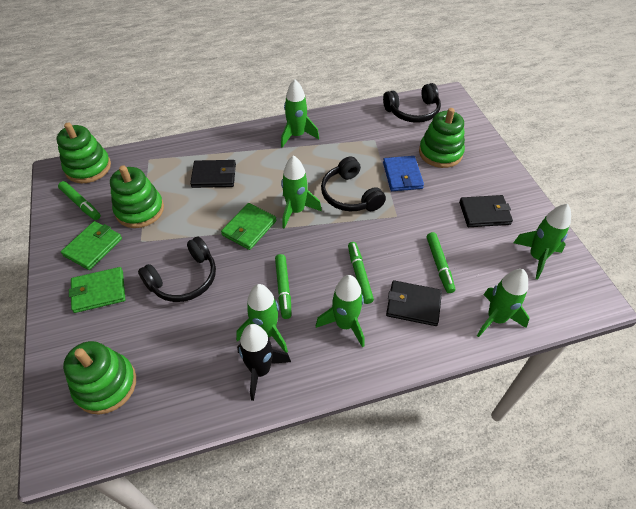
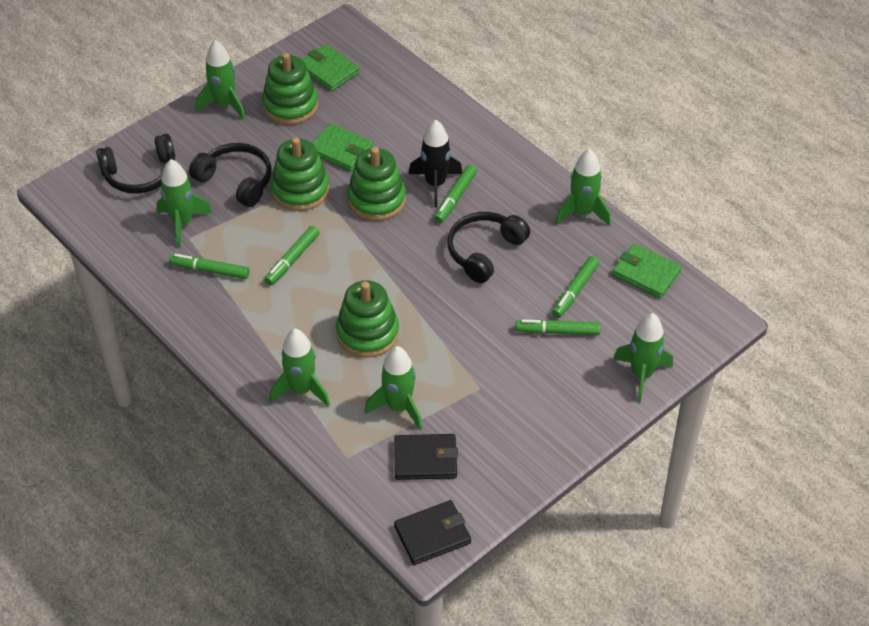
black wallet: [190,160,236,188] [386,280,442,326] [459,195,513,227] = 3 -> [394,434,458,480] [394,500,471,565] = 2
blue wallet: [383,156,424,191] = 1 -> none = 0
green marker: [58,181,101,220] [275,254,291,319] [348,242,374,304] [427,232,455,293] = 4 -> [169,254,249,279] [264,226,320,285] [434,165,477,223] [516,319,601,335] [552,256,600,318] = 5

